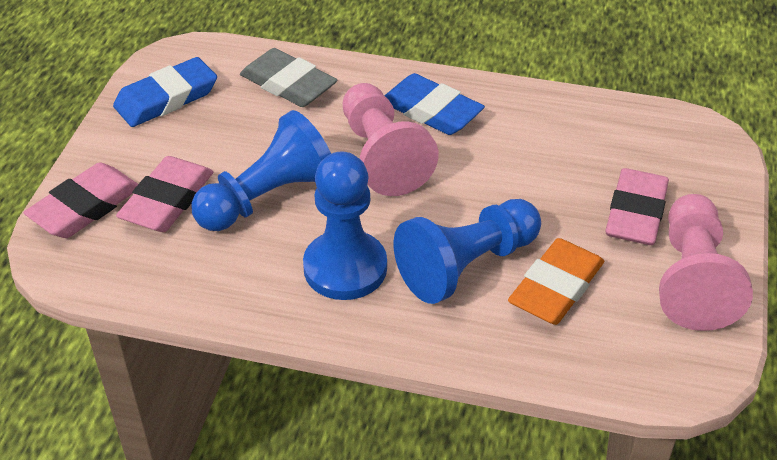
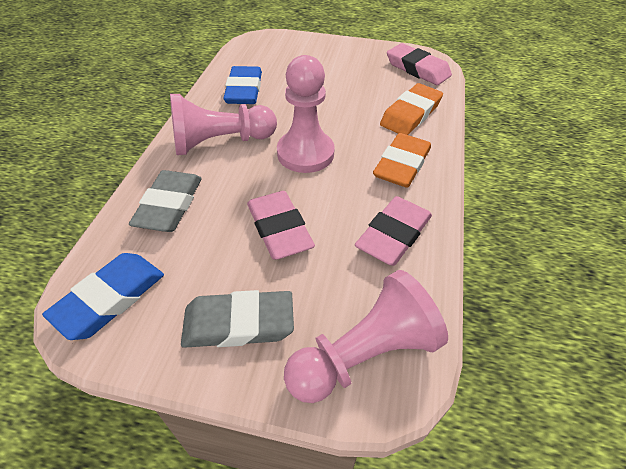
blue pawn: [191,110,331,231] [303,152,387,300] [394,199,541,304] = 3 -> none = 0
grey eraser: [240,48,338,107] = 1 -> [129,170,202,232] [181,290,294,348] = 2
orange eraser: [508,238,604,325] = 1 -> [373,133,431,188] [380,83,443,135] = 2
pink pawn: [343,83,439,196] [659,194,753,331] = 2 -> [170,94,277,155] [277,55,335,173] [284,270,448,403] = 3

